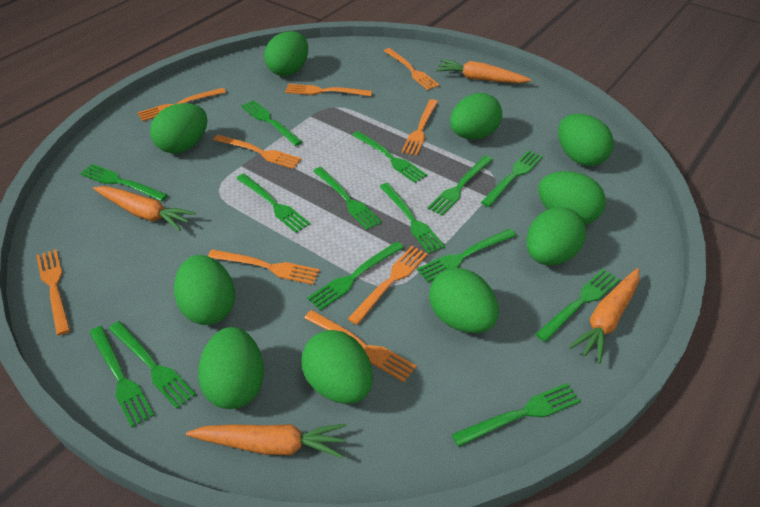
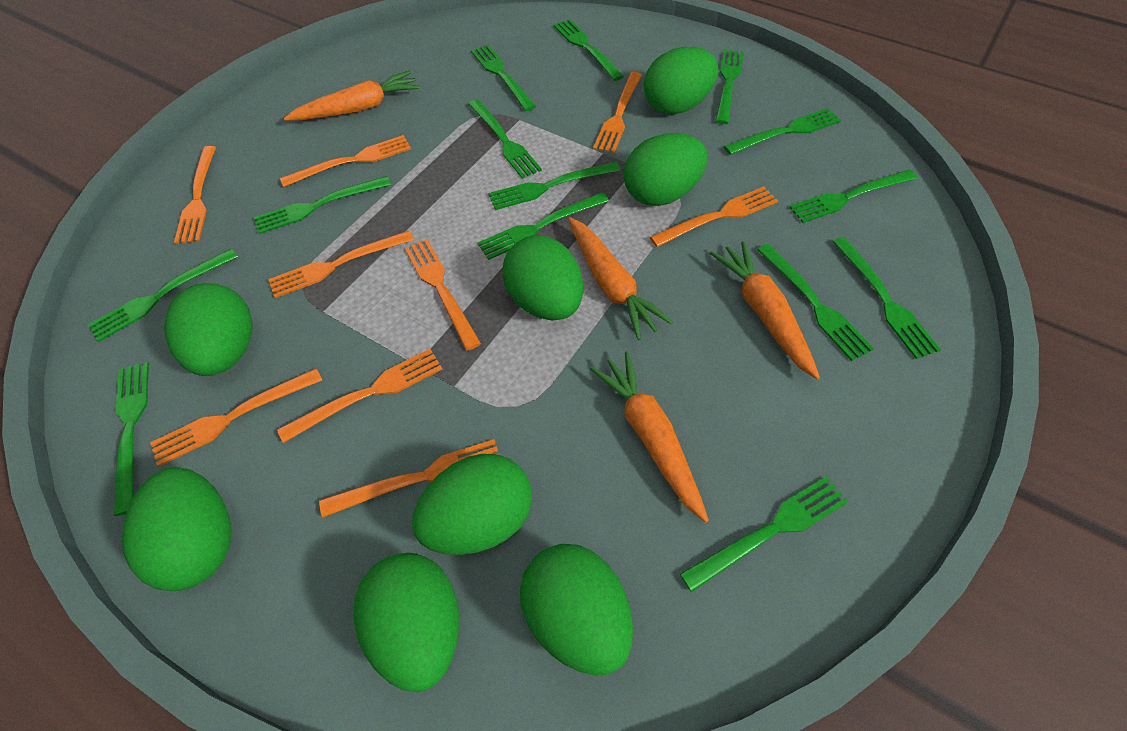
green egg: [150,103,207,154] [174,255,235,325] [198,327,264,409] [264,31,308,76] [301,330,373,404] [429,268,499,333] [450,93,502,139] [526,207,586,265] [538,171,606,225] [558,114,614,166] = 10 -> [122,467,232,591] [164,283,253,376] [354,553,459,692] [412,454,532,555] [502,235,583,320] [520,544,633,676] [624,133,708,206] [644,47,719,114] = 8

